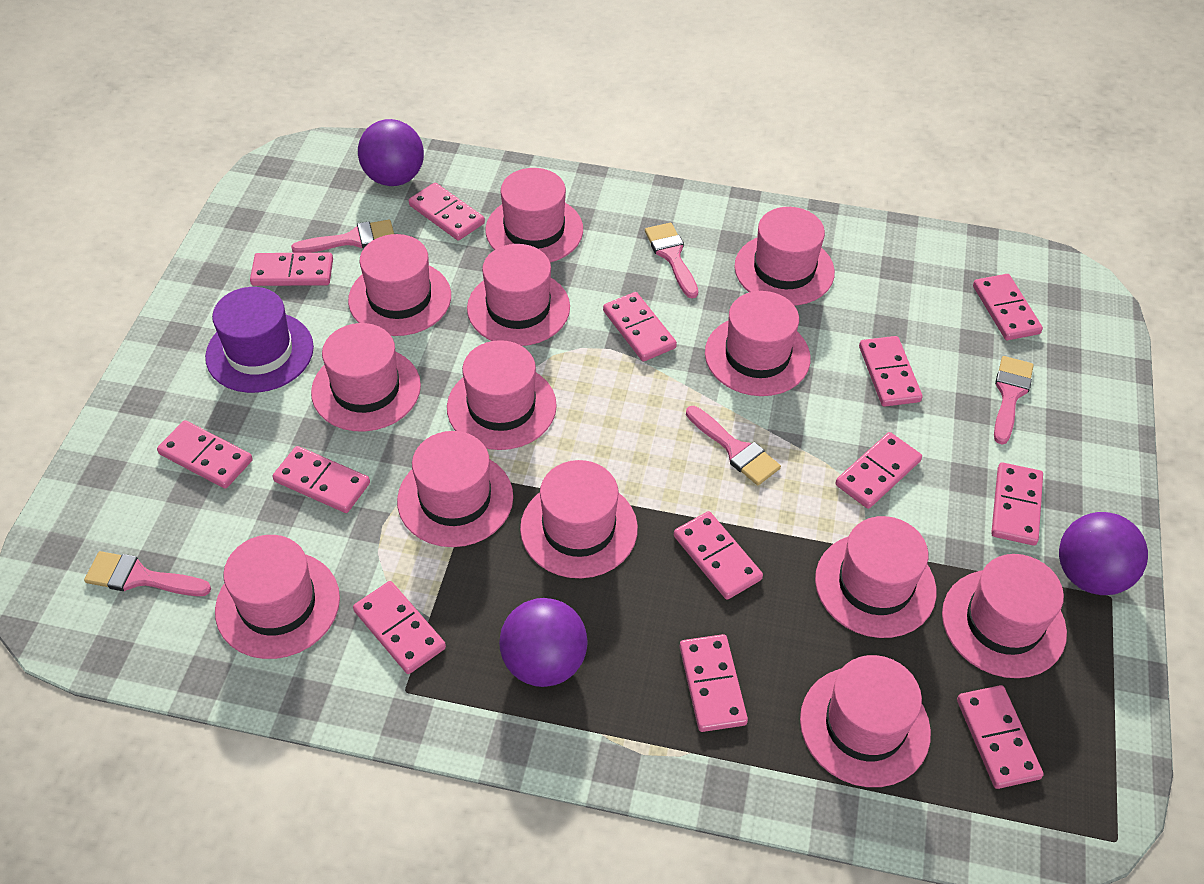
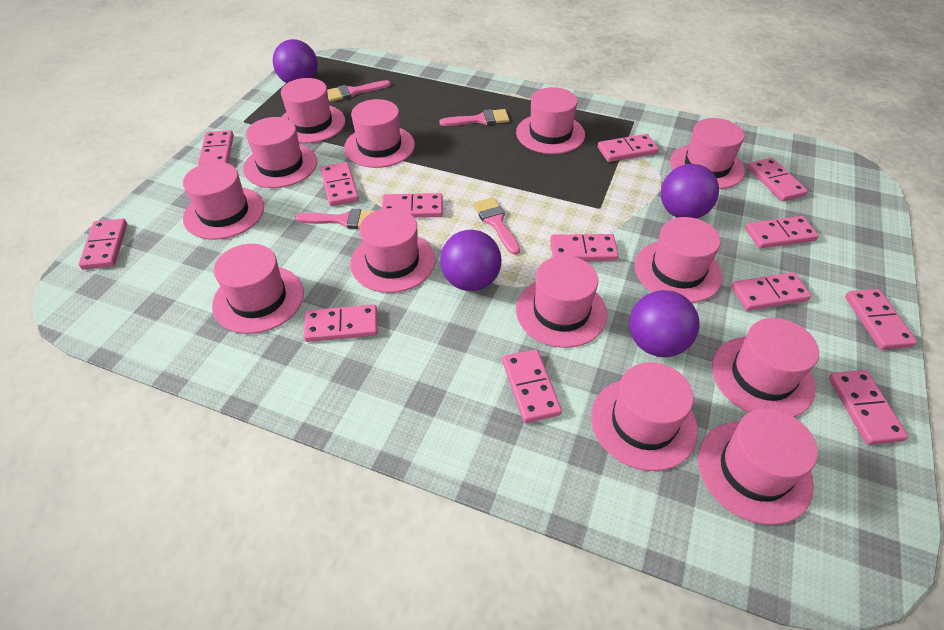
pink brush: [84,551,211,596] [291,220,394,253] [645,223,698,298] [686,406,781,485] [994,356,1034,445] = 5 -> [295,209,374,229] [327,80,391,102] [439,109,509,126] [473,197,520,255] = 4
purple ball: [358,119,424,186] [499,598,588,687] [1059,512,1148,595] = 3 -> [273,39,318,83] [440,230,502,291] [629,290,700,357] [661,164,719,219] = 4
purple hat: [205,287,314,393] = 1 -> none = 0

